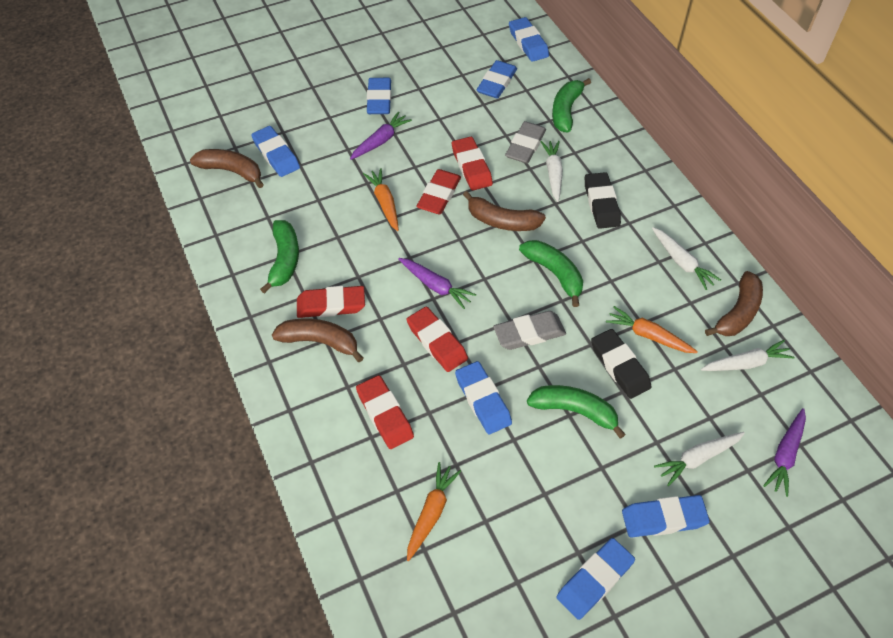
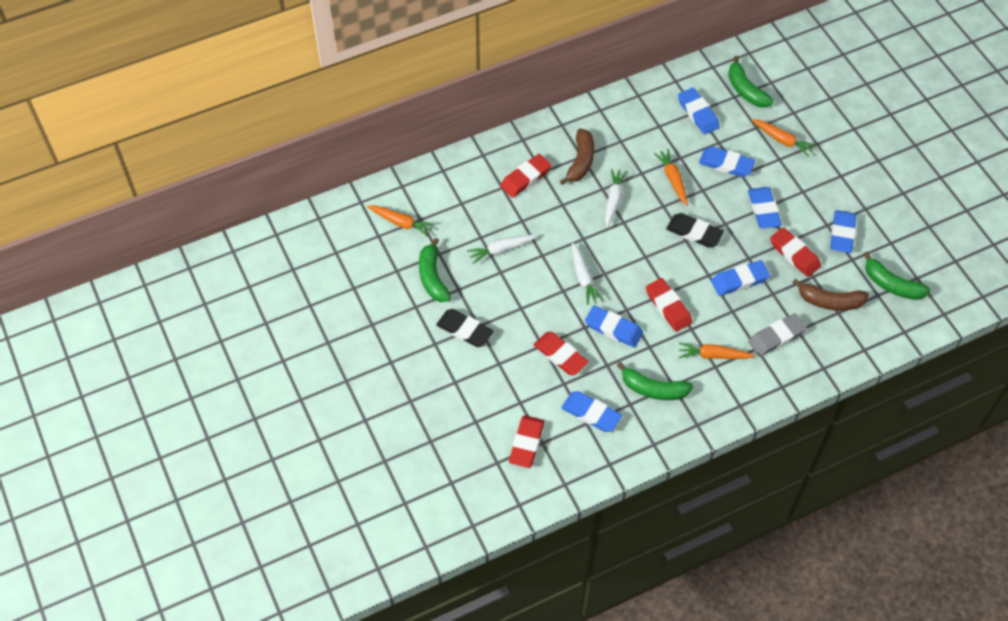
brown banana: [190,149,264,188] [272,318,363,362] [463,191,546,231] [705,271,763,336] = 4 -> [560,128,594,185] [793,279,869,311] = 2
grey eraser: [493,311,566,350] [505,121,546,163] = 2 -> [748,313,807,357] = 1
orange carrot: [363,168,399,231] [407,462,461,561] [606,306,698,353] = 3 -> [367,205,435,237] [653,149,688,206] [679,342,755,359] [752,119,816,157] = 4
purple carrot: [350,111,412,160] [399,258,476,309] [763,408,806,497] = 3 -> none = 0
white carrot: [541,141,563,202] [652,227,721,290] [654,432,745,486] [701,340,795,371] = 4 -> [467,234,538,264] [572,243,603,305] [605,169,627,228] = 3

